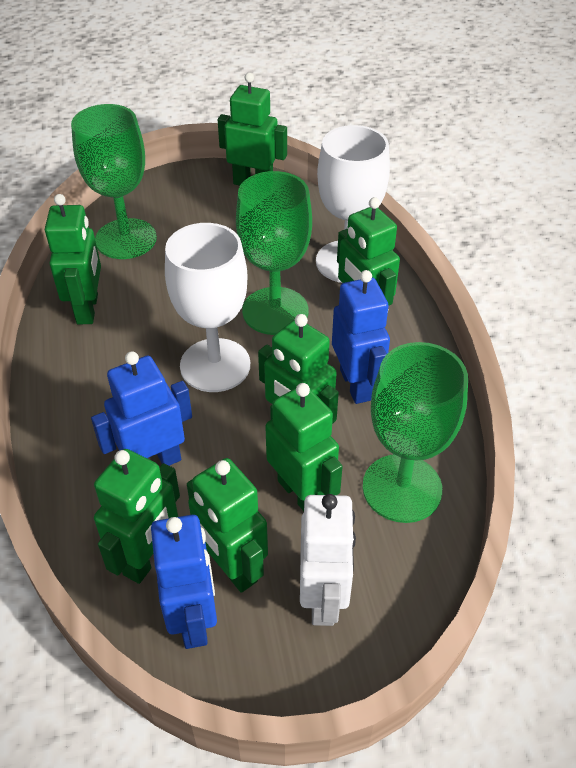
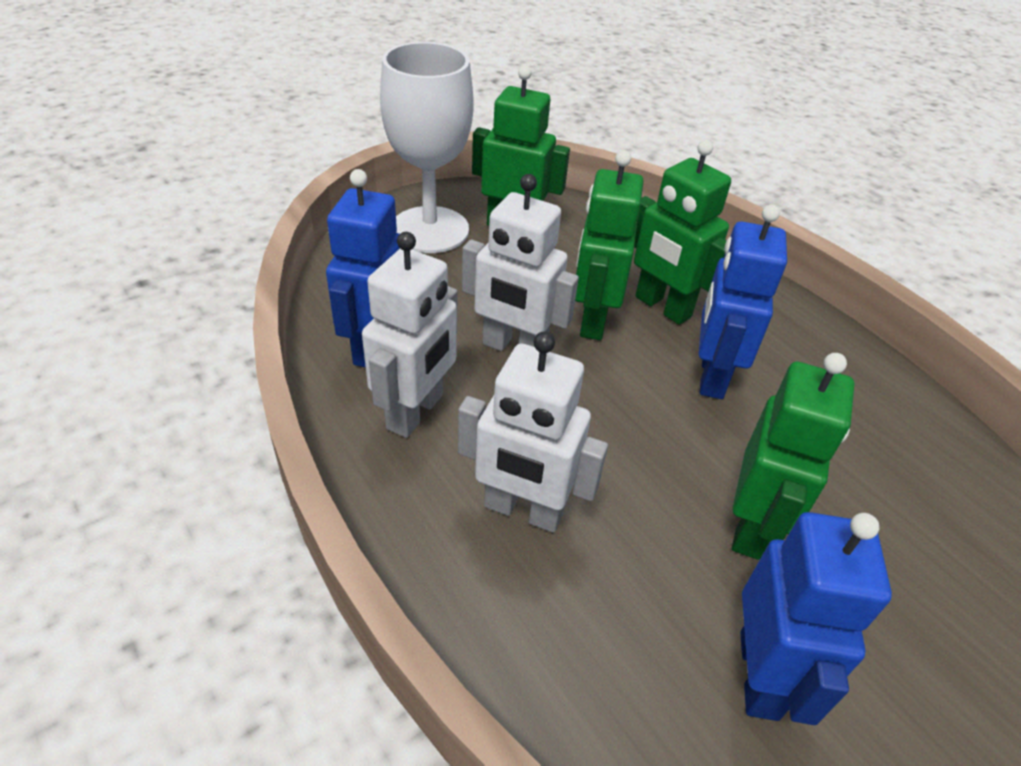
green goblet: [71,104,157,259] [236,171,312,335] [363,342,468,523] = 3 -> none = 0
green robot: [45,194,101,325] [94,449,180,584] [187,458,268,593] [218,73,287,186] [258,314,339,424] [265,383,343,511] [337,197,400,305] = 7 -> [472,65,570,226] [575,150,643,340] [634,140,731,325] [732,353,854,560] = 4
white goblet: [165,223,250,392] [316,125,390,283] = 2 -> [380,42,474,253] = 1
white robot: [300,494,356,626] = 1 -> [362,232,458,438] [458,331,608,533] [462,174,579,351] = 3

